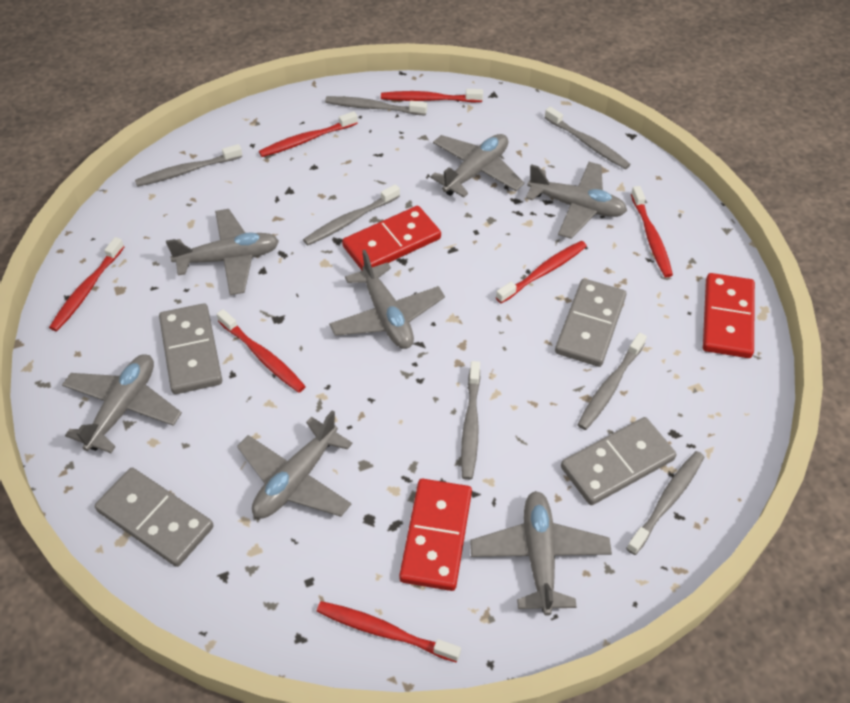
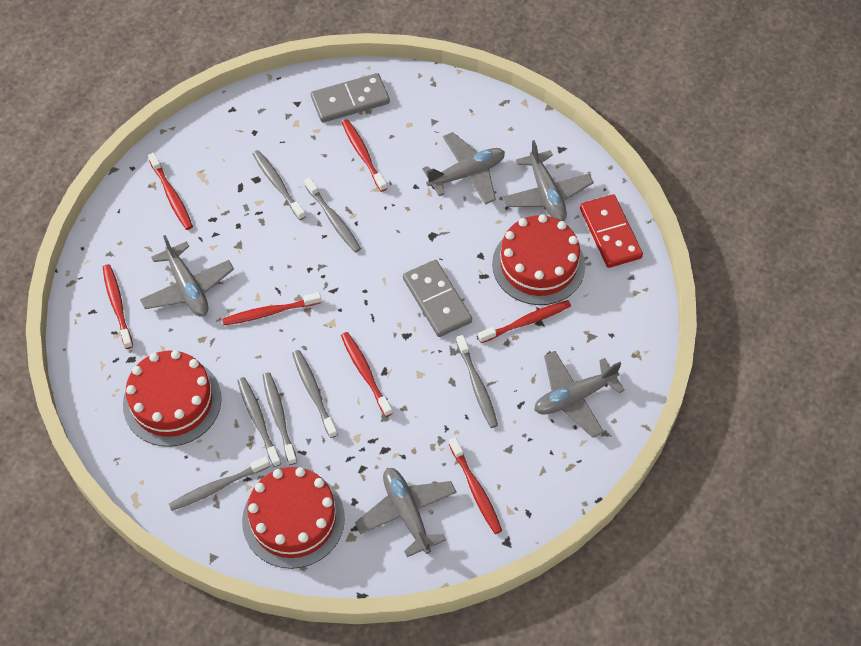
grey domino: [95,467,214,567] [159,303,222,394] [555,279,627,367] [561,417,676,505] = 4 -> [311,73,390,122] [403,260,472,337] = 2
grey plane: [62,354,182,453] [166,209,279,295] [237,410,353,518] [329,250,445,349] [430,134,524,198] [470,491,612,616] [526,162,627,239] = 7 -> [140,235,234,317] [355,468,457,557] [422,132,505,205] [502,140,594,221] [534,351,625,438] = 5
red cake: none = 0 -> [123,350,222,447] [242,467,345,569] [492,214,585,305] = 3
red domino: [342,206,441,271] [399,479,472,591] [703,273,755,358] = 3 -> [580,194,643,268] = 1

